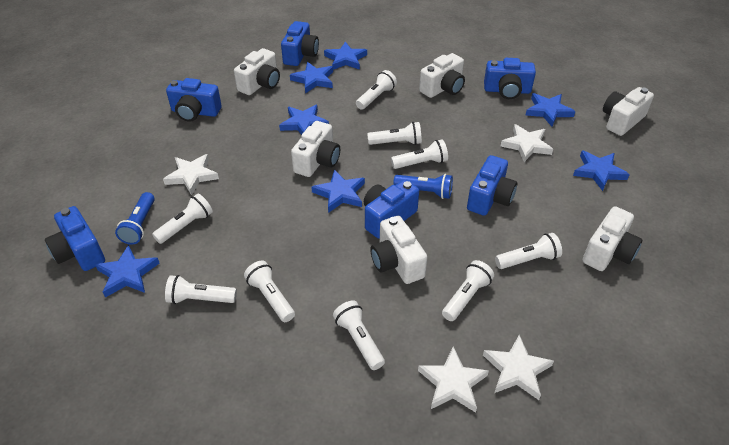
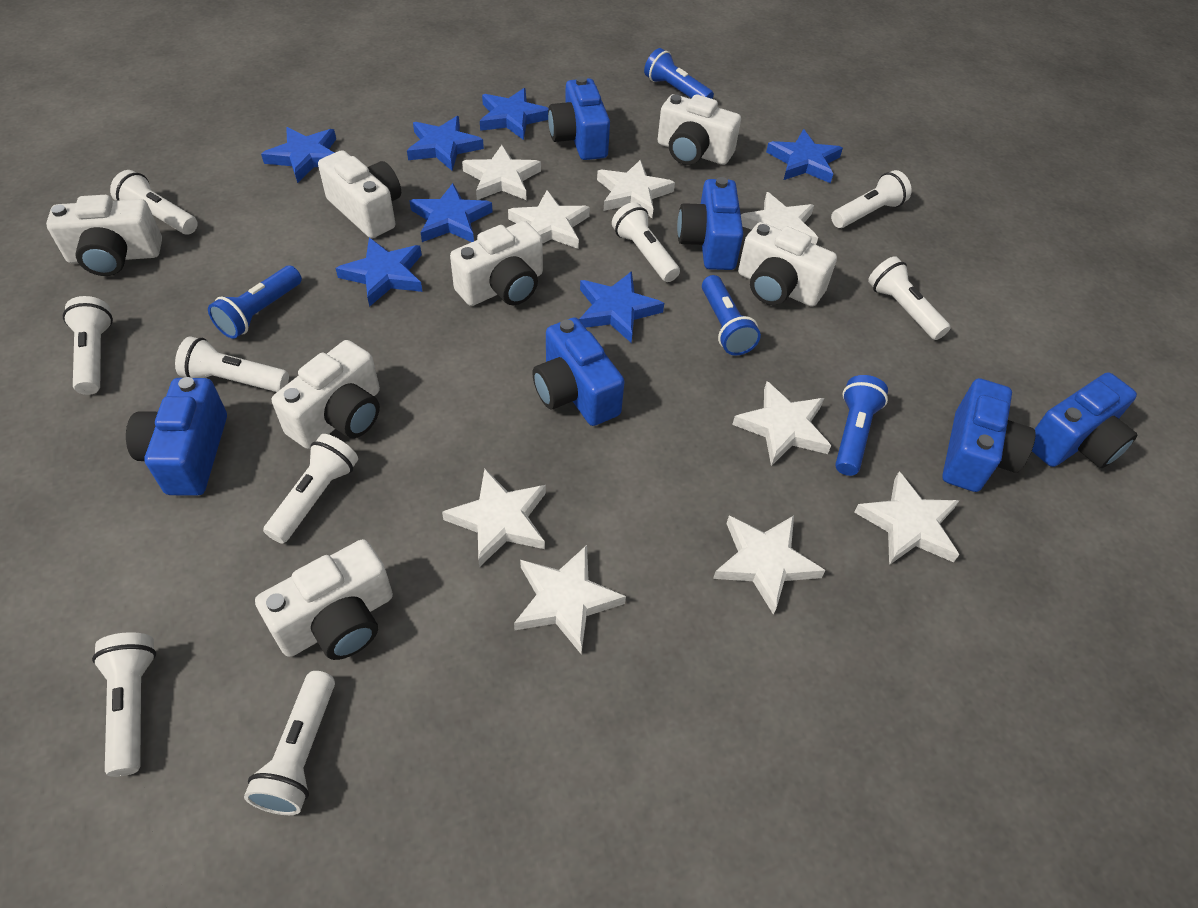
blue flashlight: [115,192,155,244] [393,174,453,199] = 2 -> [208,266,302,339] [644,48,714,99] [702,275,761,356] [835,375,888,476] = 4
white camera: [234,48,280,95] [291,121,340,177] [370,216,427,284] [419,53,465,98] [583,206,643,271] [603,87,654,136] = 6 -> [46,195,162,276] [255,539,393,660] [272,340,380,449] [318,150,401,238] [450,221,543,306] [658,94,741,165] [738,222,837,307] = 7
white star: [163,154,219,195] [418,346,489,413] [483,335,554,400] [501,124,553,162] = 4 -> [442,468,546,567] [462,145,541,200] [508,190,590,249] [514,545,626,654] [597,159,675,218] [713,516,825,615] [732,381,831,466] [741,192,818,245] [854,472,960,565] = 9

